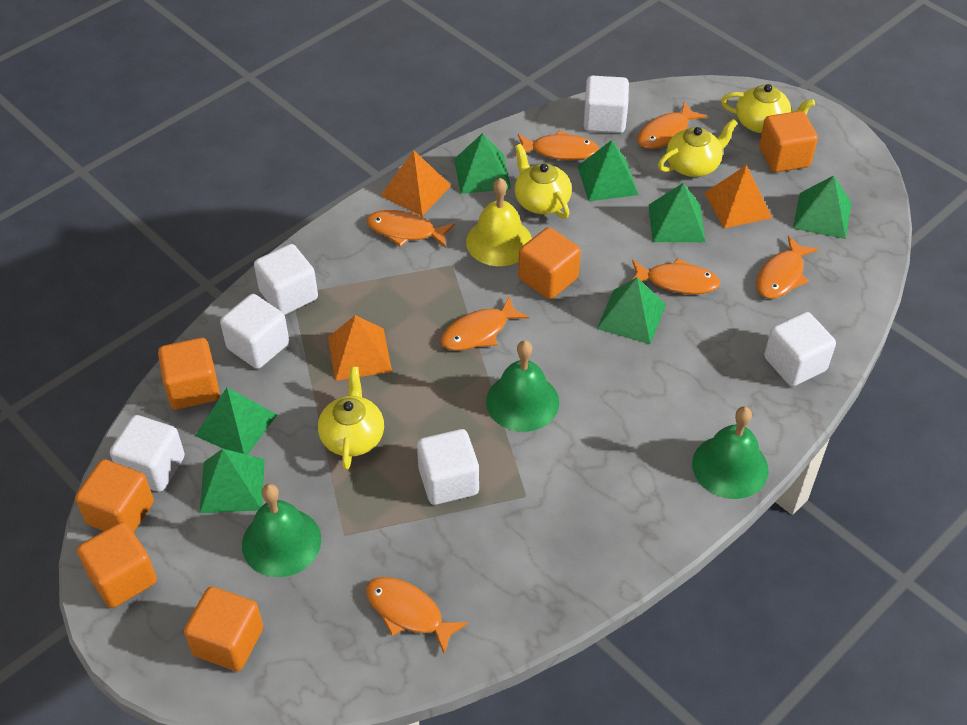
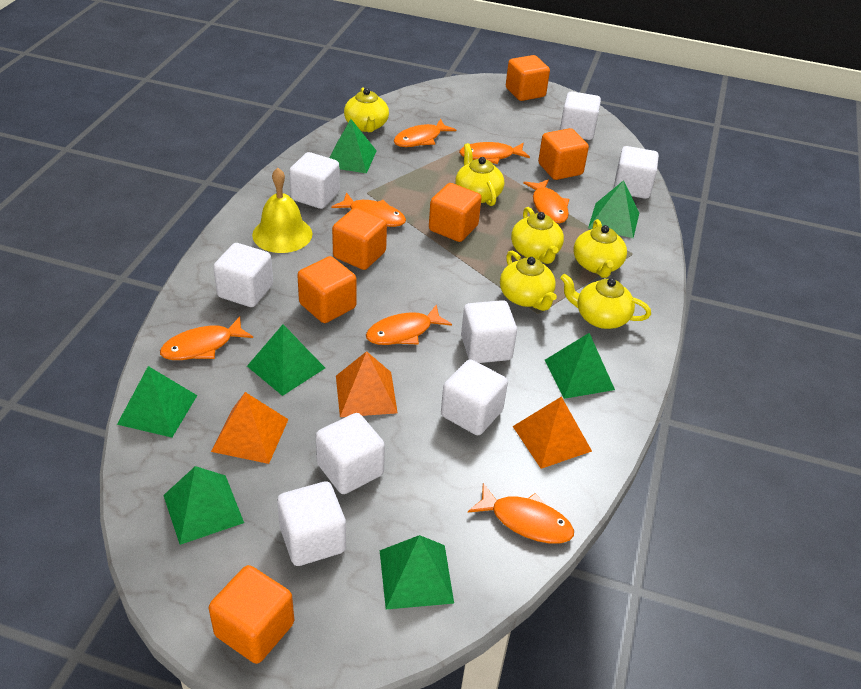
green bell: [242,484,321,577] [486,340,559,432] [692,407,769,499] = 3 -> none = 0
white cube: [110,415,185,492] [220,294,289,369] [254,244,318,315] [417,429,479,505] [583,76,629,133] [764,312,836,386] = 6 -> [213,243,273,307] [277,481,346,566] [289,152,340,209] [316,413,385,494] [441,359,508,435] [461,300,517,363] [560,92,601,140] [614,146,659,199] = 8
yellow teapot: [318,367,384,470] [515,144,572,219] [658,119,738,177] [721,84,815,133] = 4 -> [344,88,389,132] [455,143,504,206] [500,250,557,311] [511,207,564,264] [560,274,651,329] [574,219,627,278] = 6

